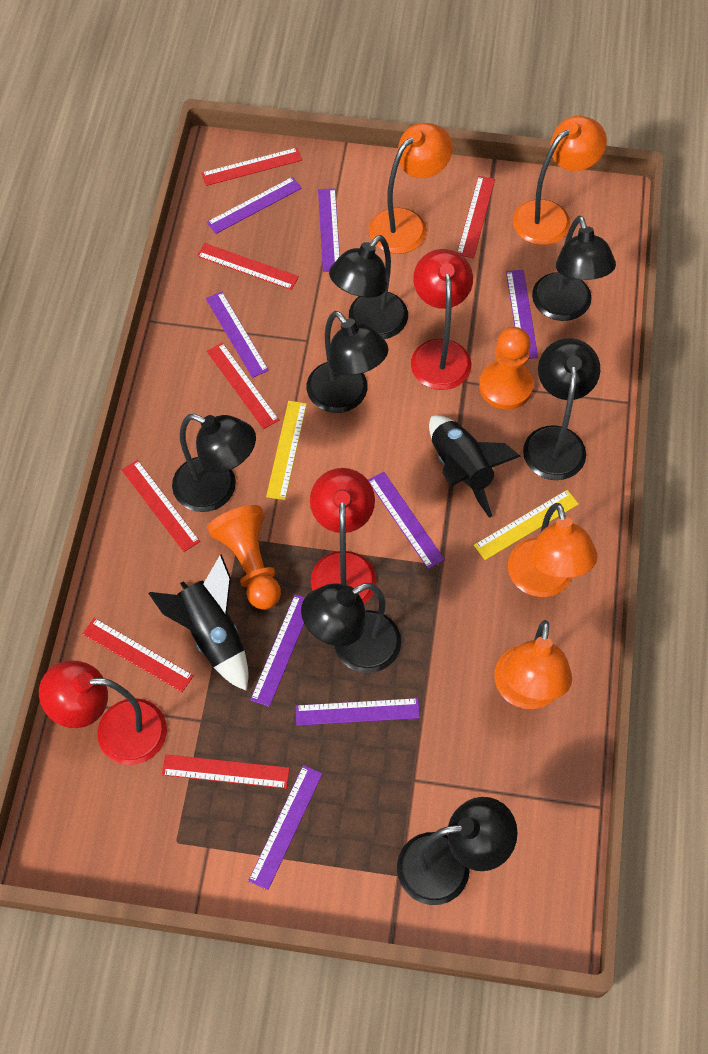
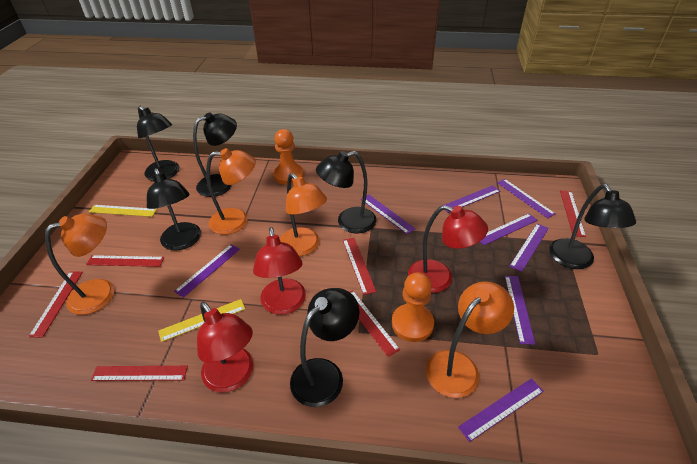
black lamp: [172,414,256,512] [301,583,401,673] [307,311,389,413] [329,235,408,339] [397,797,518,905] [523,338,600,480] [532,216,616,321] = 7 -> [137,106,179,181] [147,168,201,251] [193,112,237,197] [290,288,360,407] [316,151,376,233] [549,184,636,269] = 6
black rocket: [148,554,248,691] [429,415,521,518] = 2 -> none = 0
red ruler: [83,618,194,692] [122,460,200,552] [162,754,290,789] [197,243,299,290] [201,148,302,186] [207,343,279,429] [457,176,495,258] = 7 -> [28,271,83,338] [86,255,164,267] [91,366,188,381] [343,238,376,295] [350,290,400,357] [560,190,586,237] = 6

